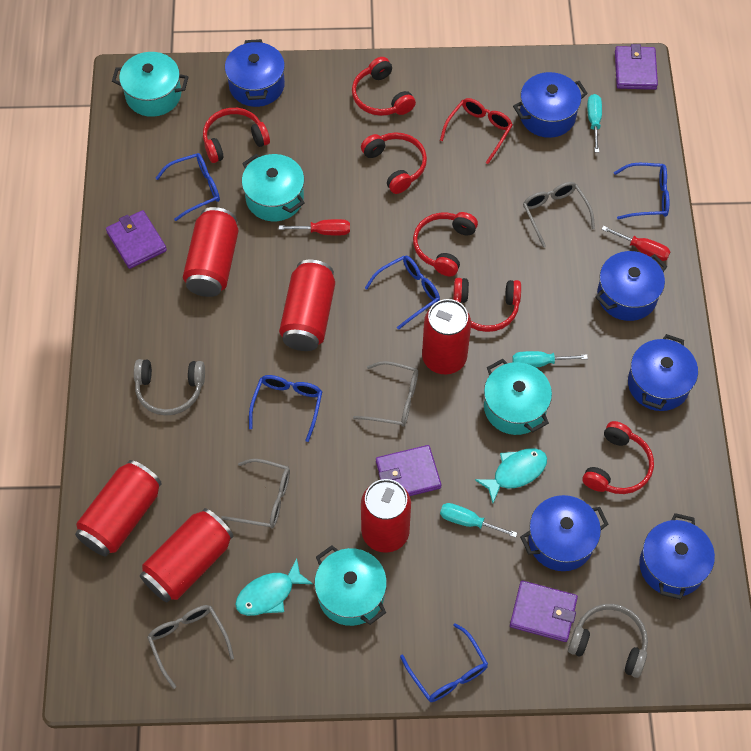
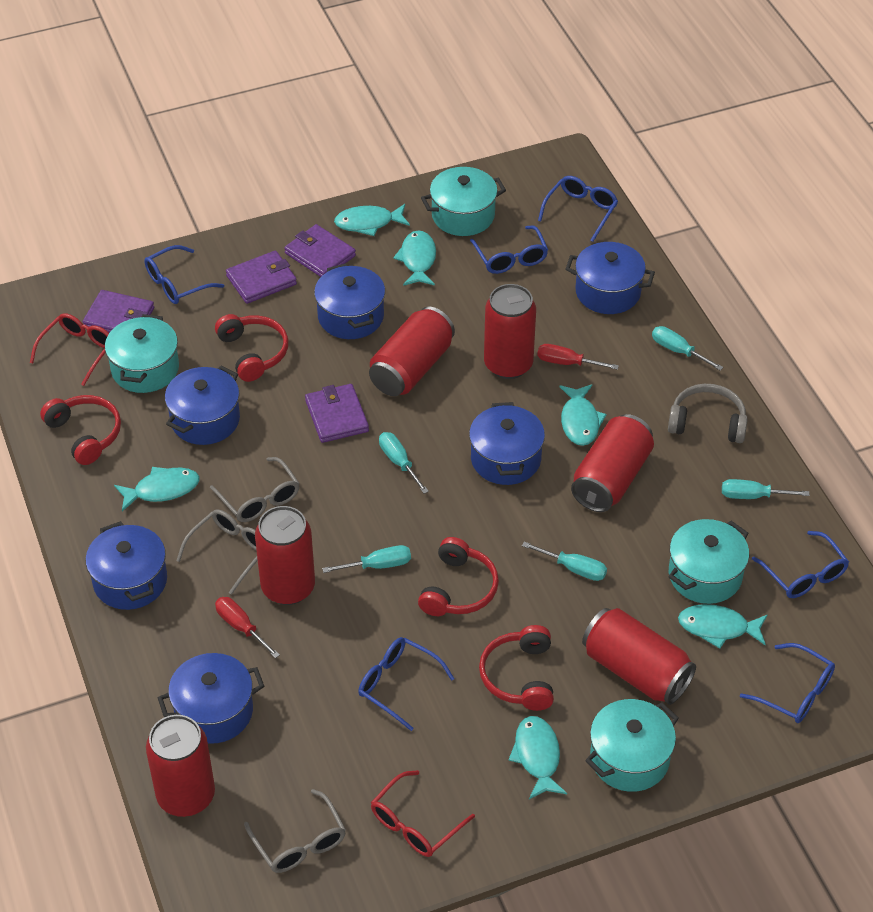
blue glasses: [156,153,220,221] [249,375,322,442] [365,255,440,330] [400,623,488,702] [614,163,669,219] = 5 -> [144,245,224,304] [358,637,455,731] [470,226,548,274] [538,176,618,242] [740,643,835,723] [752,531,849,598] = 6
grey glasses: [147,605,234,689] [221,459,290,529] [353,361,418,427] [523,182,595,248] = 4 -> [176,509,258,595] [210,457,300,522] [244,789,346,873] = 3
grey headphones: [134,359,205,416] [568,604,648,678] = 2 -> [668,384,748,443] = 1
red glasses: [440,98,513,164] = 1 -> [30,313,109,386] [371,770,475,857] = 2
red headphones: [203,108,270,163] [352,57,416,116] [361,132,427,194] [413,212,478,276] [453,278,521,332] [583,421,654,494] = 6 -> [40,395,121,465] [215,314,288,382] [418,537,499,616] [479,625,554,711] = 4
turquoise fish: [235,558,313,616] [475,448,547,503] = 2 -> [114,467,199,512] [334,204,410,236] [393,230,436,286] [508,716,567,799] [559,384,607,446] [678,604,767,649] = 6
turquoise screwdriver: [440,503,517,538] [512,351,588,368] [587,94,602,153] = 3 -> [322,545,411,573] [379,432,429,494] [522,542,607,581] [652,326,723,371] [722,479,810,499] = 5

